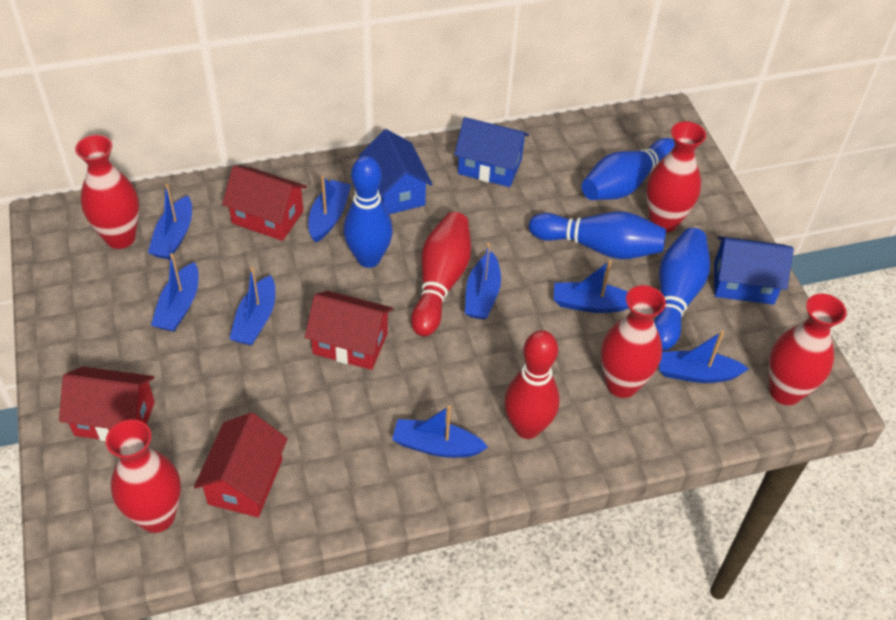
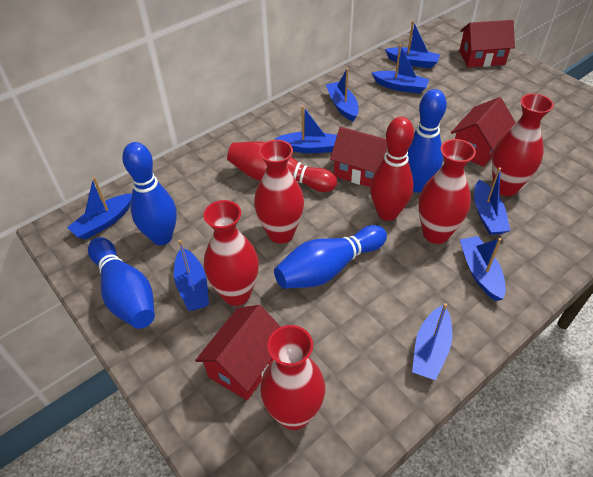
blue boat: [148,183,192,260] [151,253,198,332] [229,267,275,346] [308,176,351,242] [392,405,488,458] [465,243,501,320] [554,260,629,313] [659,331,749,383] = 8 -> [67,177,132,240] [174,240,209,311] [275,106,337,153] [326,68,359,121] [372,44,429,94] [385,21,440,68] [412,303,452,380] [460,236,506,301] [474,167,510,235] = 9
blue house: [359,129,433,214] [454,117,529,187] [714,236,794,305] = 3 -> none = 0

